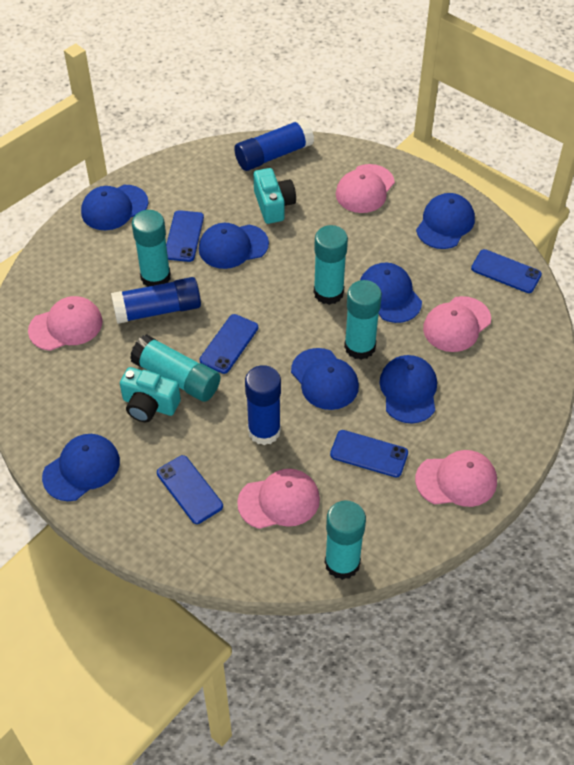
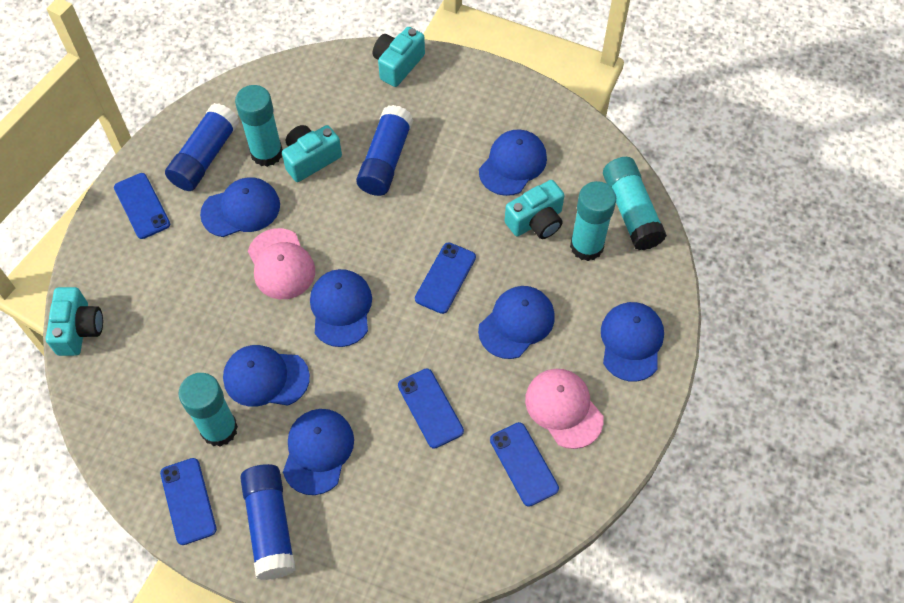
pink cap: [28,296,103,351] [237,469,320,529] [336,164,395,213] [415,450,497,507] [423,296,491,352] = 5 -> [248,228,315,299] [525,369,604,449] = 2
turquoise camera: [120,367,181,422] [253,168,296,224] = 2 -> [46,287,103,356] [282,125,342,182] [373,27,425,87] [505,180,564,239] = 4
turquoise glue stick: [130,334,220,402] [132,210,171,287] [314,225,348,305] [325,501,366,580] [344,280,382,360] = 5 -> [178,373,238,447] [235,85,283,167] [570,181,616,261] [603,157,667,250] = 4

